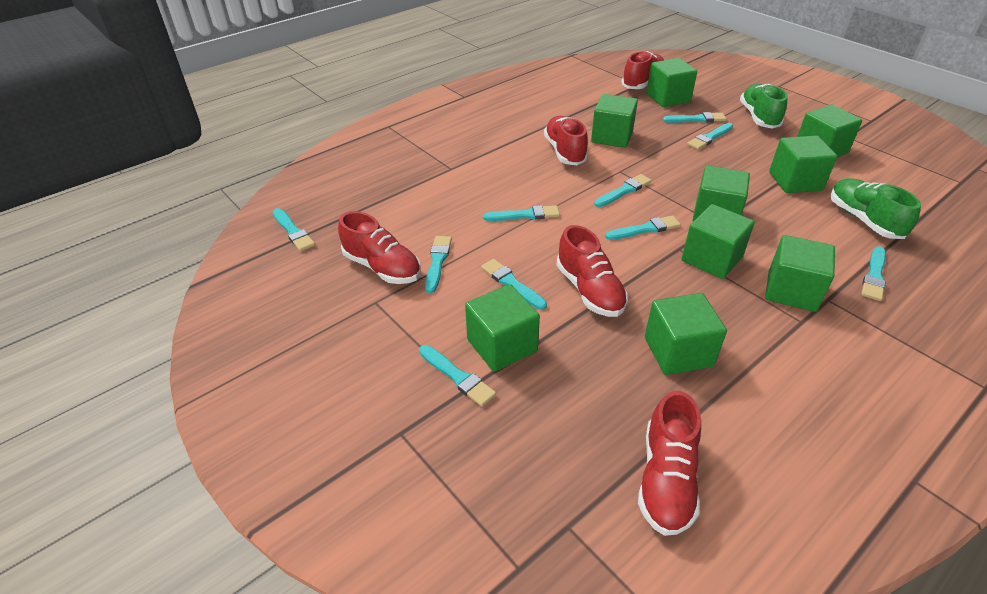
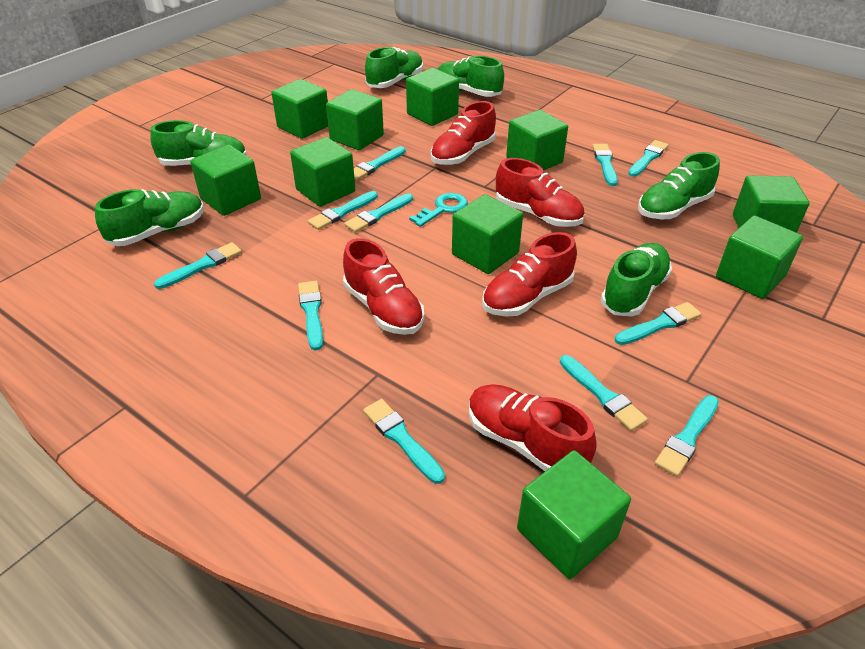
green cube: [465,284,540,372] [591,94,638,148] [645,293,727,375] [646,58,697,107] [681,204,755,279] [692,165,750,221] [765,235,835,312] [769,136,837,193] [797,105,862,157] = 9 -> [190,145,261,216] [271,79,328,139] [290,137,355,207] [326,89,384,150] [406,68,459,126] [452,194,523,274] [506,110,568,170] [517,450,631,579] [716,216,803,299] [733,175,810,233] = 10
green shoe: [740,84,788,129] [830,178,921,239] = 2 -> [95,189,204,246] [150,120,247,166] [365,47,423,88] [437,56,504,97] [601,243,672,317] [638,152,720,219] = 6
turquoise brush: [273,208,315,251] [419,345,496,407] [425,236,452,293] [481,259,547,310] [483,205,560,221] [594,174,652,207] [605,215,681,240] [663,112,727,123] [687,123,733,150] [861,246,886,301] = 10 -> [154,242,242,289] [298,281,323,351] [308,191,378,230] [344,193,413,233] [354,146,406,181] [363,399,445,484] [560,355,648,431] [592,144,618,186] [615,302,701,345] [628,140,669,177] [654,395,719,477] = 11
turquoise key: none = 0 -> [409,193,468,227] = 1

